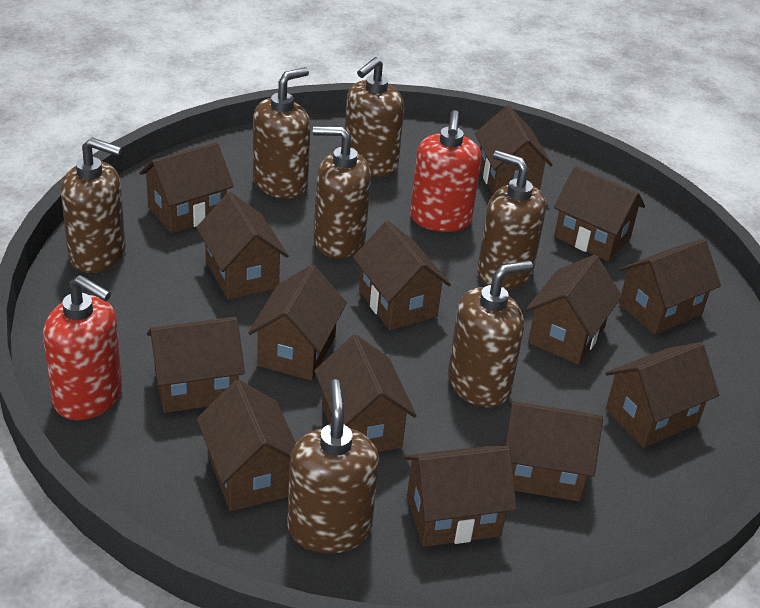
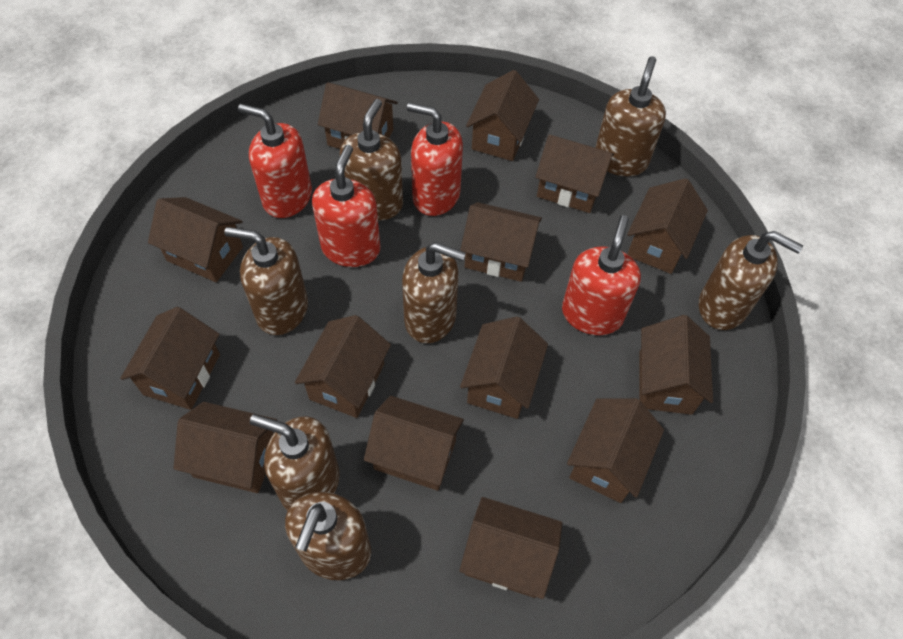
red soap dispenser: [43,275,122,420] [410,110,482,232] = 2 -> [238,104,312,218] [312,145,381,267] [407,103,463,216] [562,215,641,335] = 4

